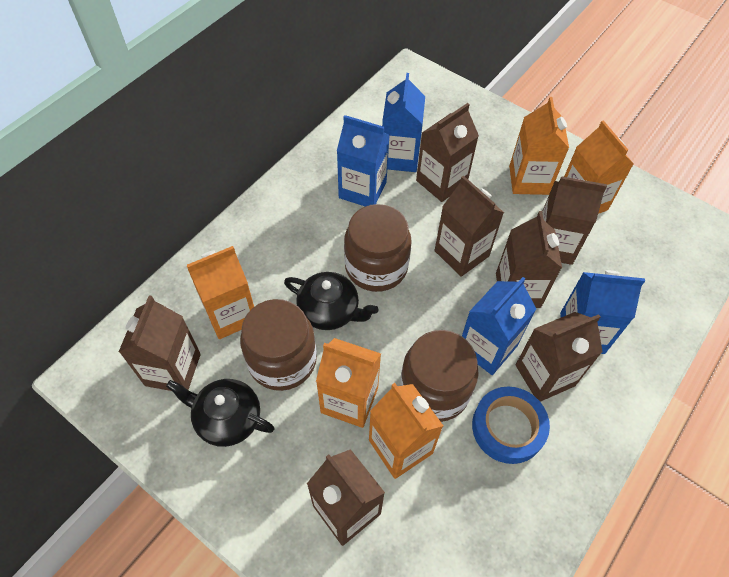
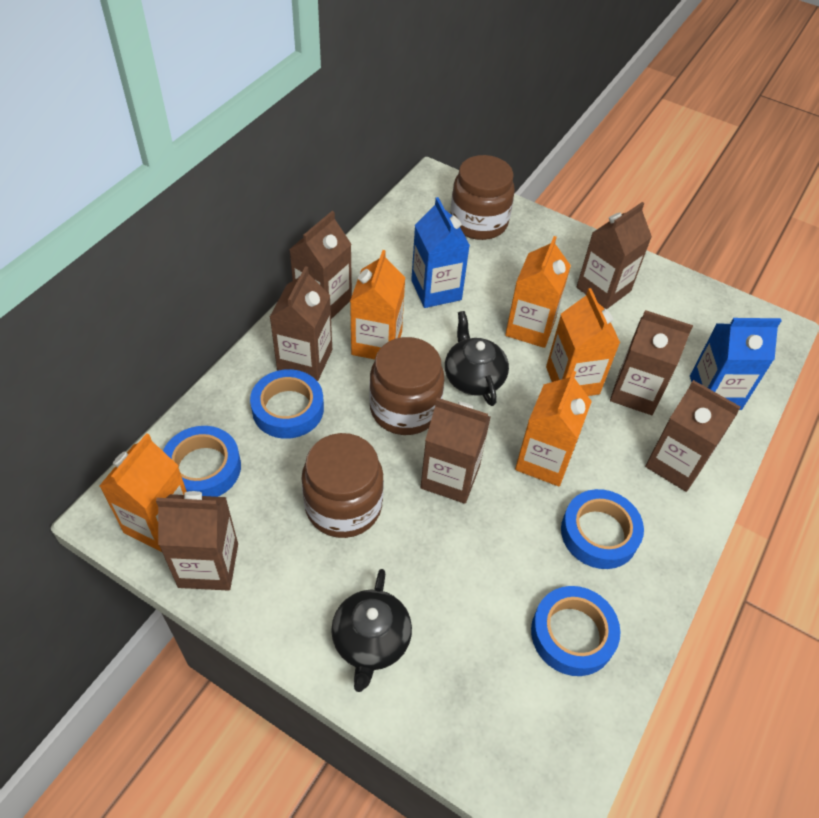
blue carton: [337,115,390,206] [382,73,425,172] [462,277,536,375] [560,270,645,354] = 4 -> [411,197,470,308] [690,318,782,410] = 2
blue tape: [472,386,550,464] = 1 -> [163,426,241,497] [250,369,324,439] [531,586,620,676] [561,489,644,569] = 4

